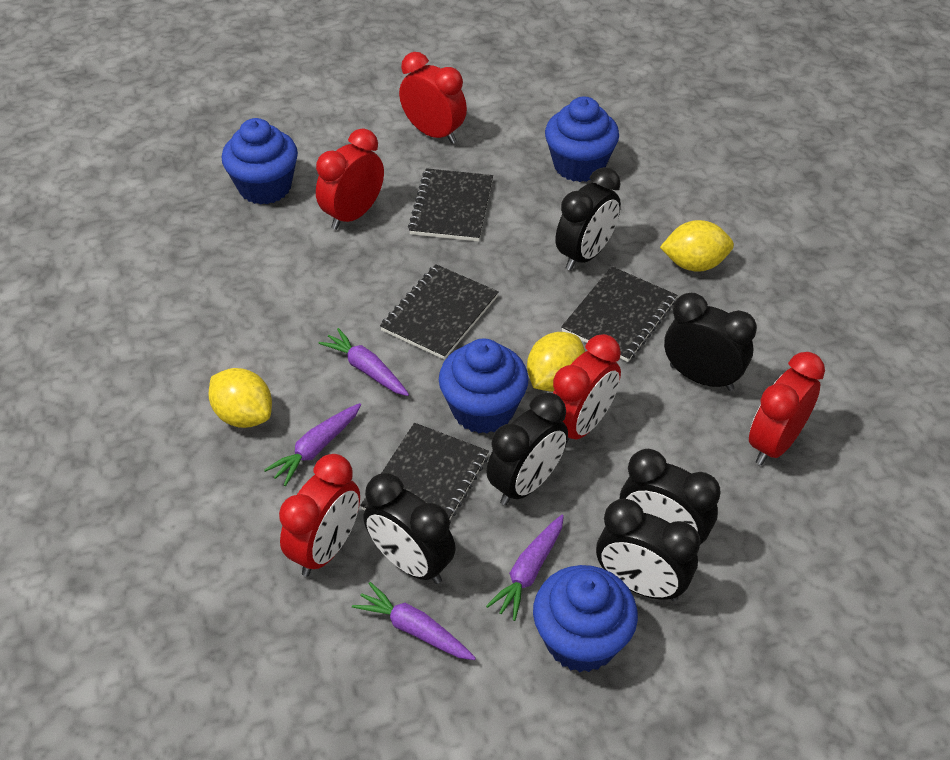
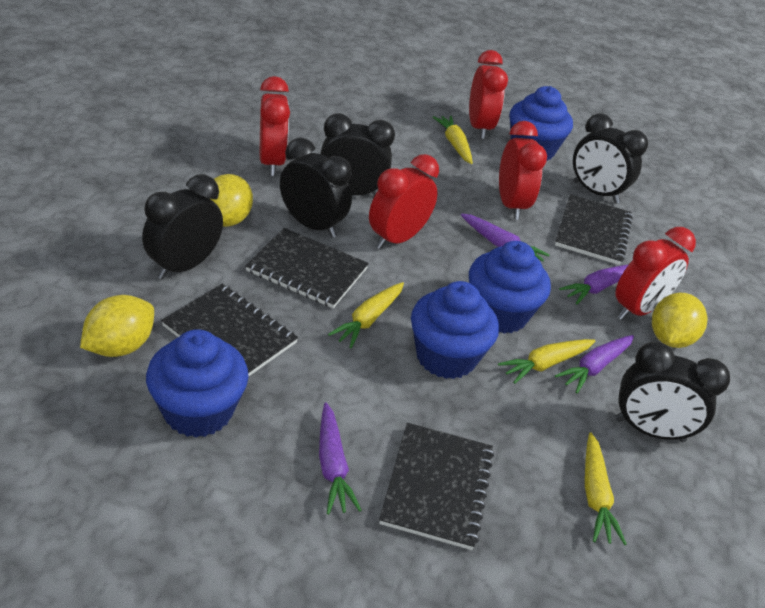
black clock: [363,473,456,584] [486,393,568,506] [555,167,621,271] [596,498,700,601] [620,449,721,545] [664,293,757,391] = 6 -> [142,174,223,279] [280,138,352,238] [320,113,395,196] [573,113,648,204] [615,342,730,442] = 5
yellow carrot: none = 0 -> [328,282,404,348] [433,115,473,164] [498,339,595,384] [585,432,627,545] = 4

